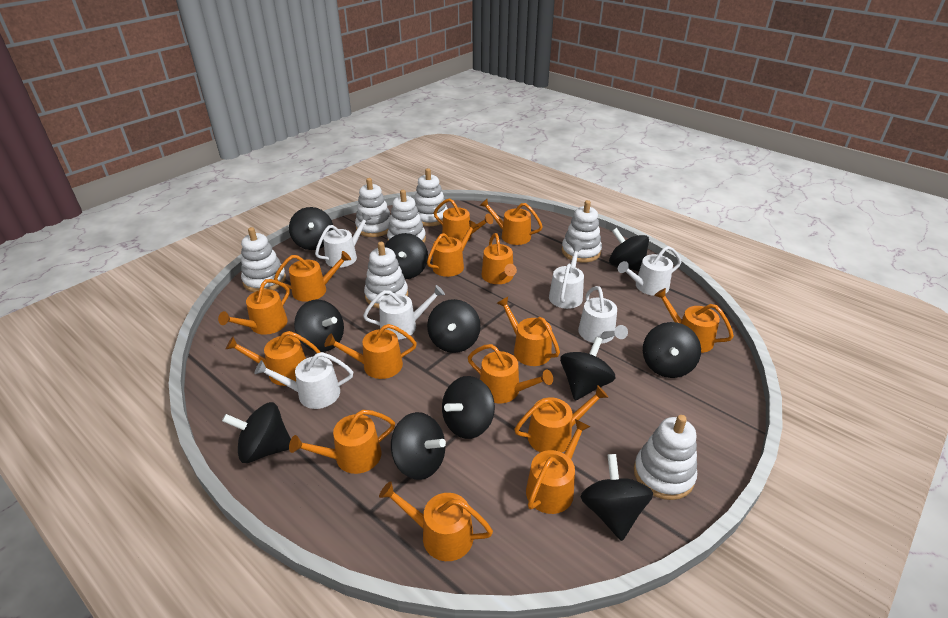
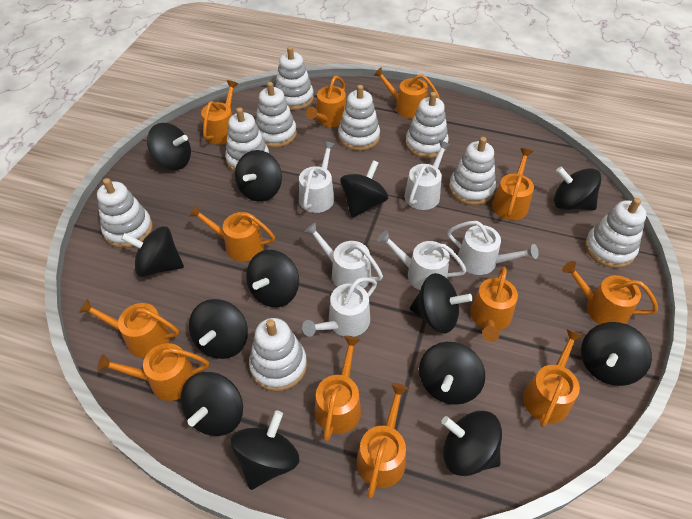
black spinning top: [222,402,291,463] [289,207,334,250] [294,300,344,352] [385,233,428,279] [391,412,446,480] [427,299,481,353] [442,376,495,439] [560,337,616,401] [581,454,653,541] [609,228,649,272] [643,322,701,378] = 11 -> [121,226,184,277] [147,123,191,170] [180,372,243,436] [189,299,248,359] [231,410,299,490] [235,150,282,202] [246,250,299,307] [340,160,388,218] [410,273,473,333] [419,342,485,405] [441,411,502,476] [554,167,602,210] [581,322,652,386] = 13
orange watering can: [218,279,290,335] [226,331,320,386] [274,251,351,302] [289,410,395,474] [324,324,417,379] [379,481,493,561] [427,220,479,277] [434,198,493,241] [468,344,553,403] [480,199,543,245] [481,233,517,284] [497,297,560,366] [514,385,608,452] [526,419,591,514] [654,288,734,353] = 15 -> [79,299,179,358] [97,343,209,401] [189,205,275,261] [201,80,238,145] [306,76,346,127] [315,336,361,441] [356,383,409,498] [373,67,440,119] [470,267,518,342] [492,148,534,220] [523,329,583,427] [562,261,658,325] = 12
white stacking toy: [241,227,286,292] [355,178,391,237] [364,242,408,308] [387,190,426,243] [415,168,448,226] [562,200,602,263] [634,415,697,500] = 7 -> [97,178,153,248] [225,107,269,172] [249,318,307,391] [255,82,297,148] [275,46,314,110] [338,85,380,151] [405,92,449,158] [449,137,496,205] [585,198,646,268] = 9

